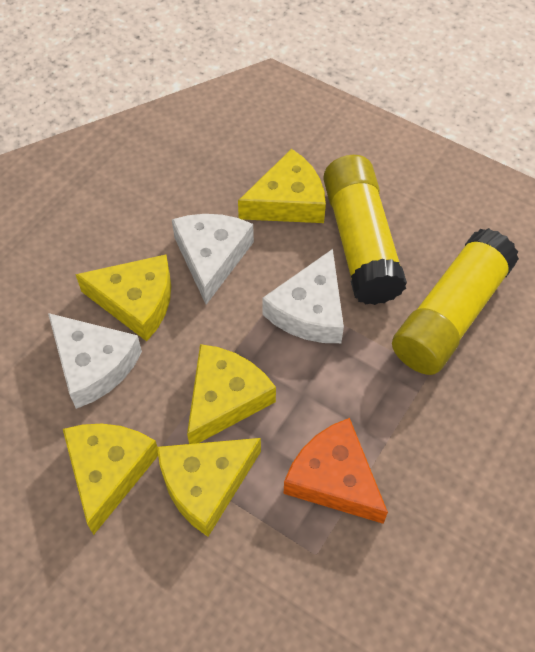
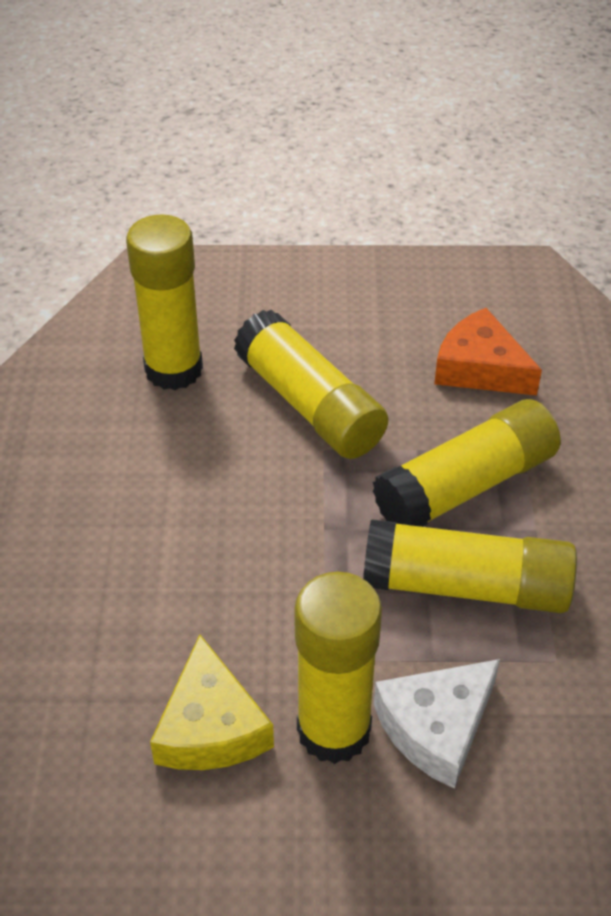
white cheese: [48,313,142,409] [172,214,254,305] [262,249,344,343] = 3 -> [374,659,500,789] = 1
yellow cheese: [63,424,158,535] [75,255,171,341] [157,438,261,537] [187,344,276,444] [238,149,326,223] = 5 -> [150,635,274,770] = 1
yellow glue stick: [323,155,407,305] [392,228,519,375] = 2 -> [126,215,203,390] [234,310,388,459] [294,572,382,764] [363,519,577,613] [373,399,561,527] = 5

